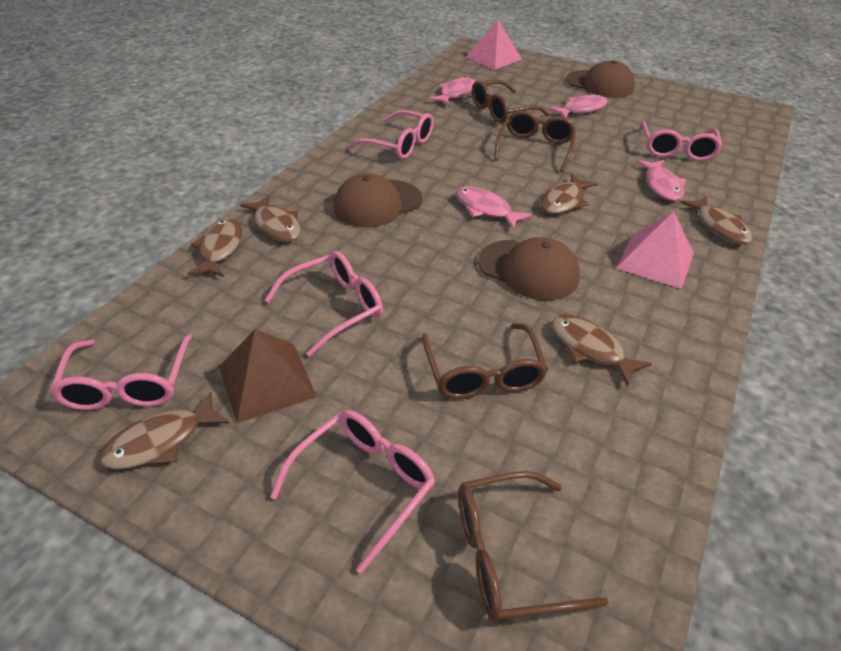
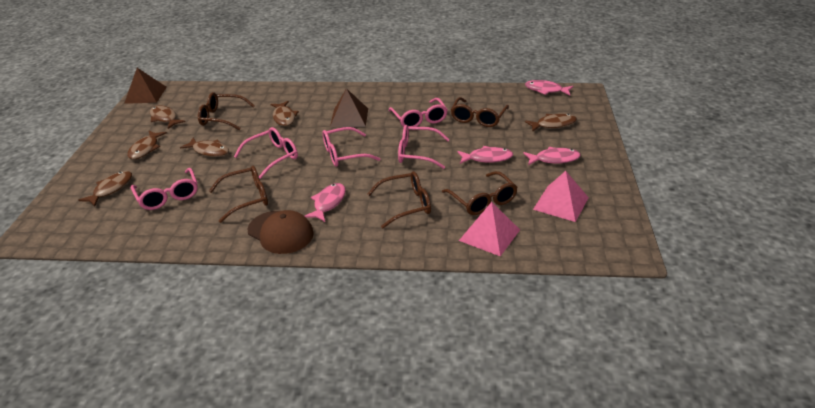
brown cap: [333,173,422,227] [478,237,580,301] [566,60,635,98] = 3 -> [247,210,314,254] = 1
brown glasses: [422,323,548,399] [458,471,608,622] [472,80,549,123] [494,111,577,173] = 4 -> [198,92,255,130] [209,166,268,223] [367,171,431,229] [442,171,518,215] [451,97,509,127] = 5
brown pyramid: [219,329,317,423] = 1 -> [124,68,167,104] [330,88,368,127] = 2

